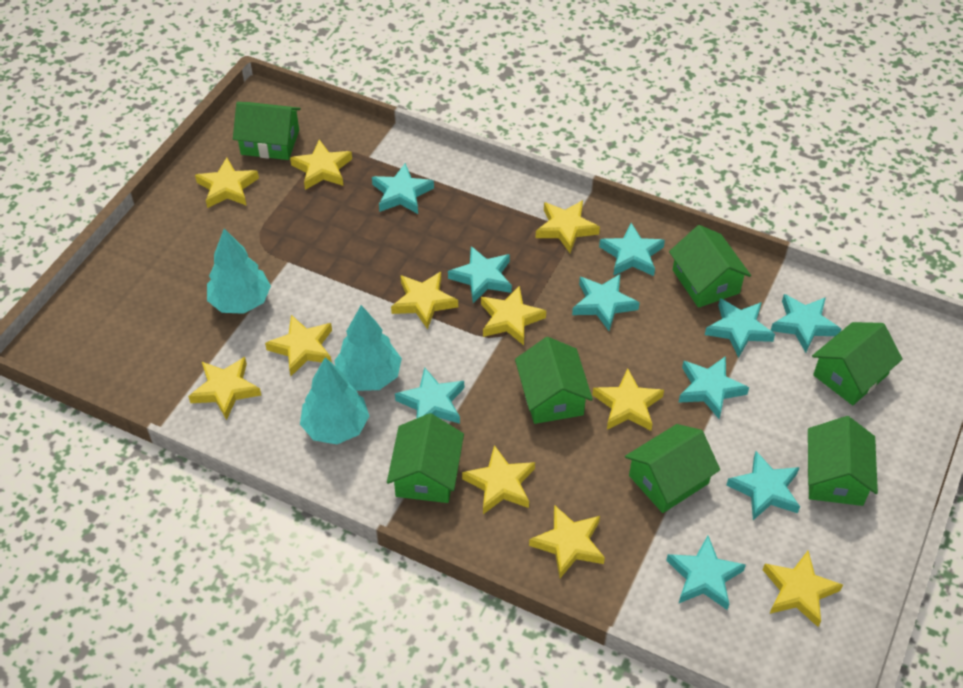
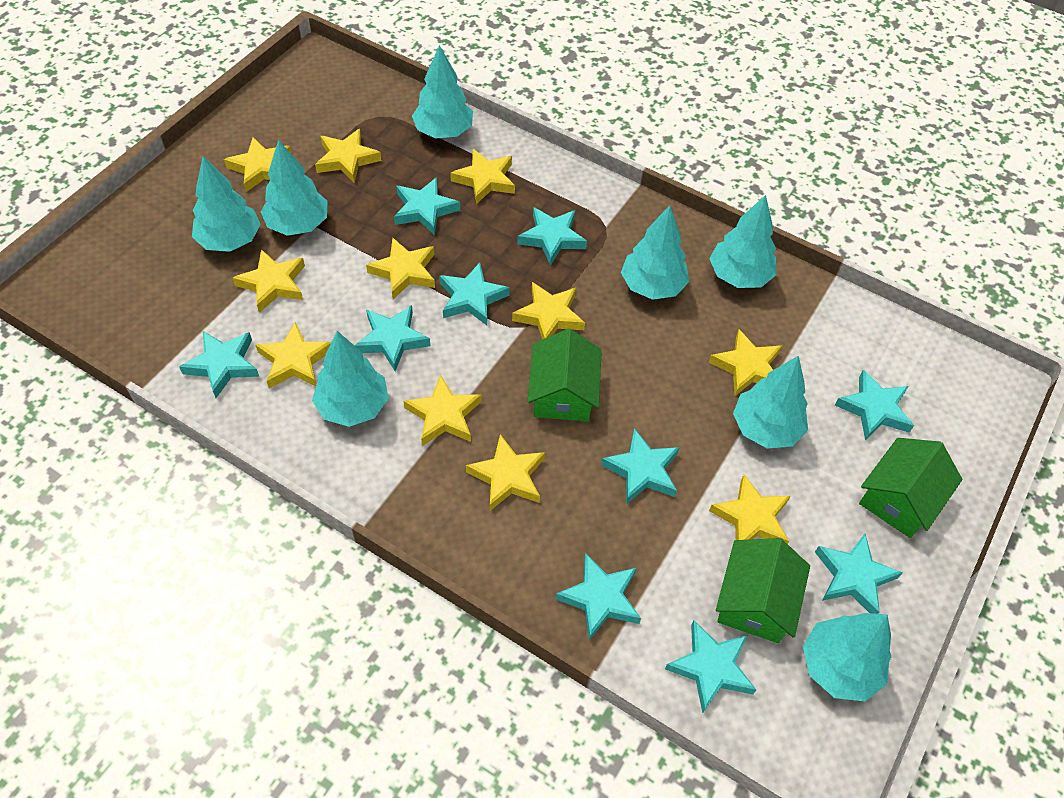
green house: [233,102,301,160] [387,413,464,503] [515,337,593,424] [625,424,720,513] [669,225,751,308] [807,416,878,506] [812,322,903,405] = 7 -> [528,329,602,421] [716,538,810,643] [859,438,962,538] = 3
turquoise tree: [207,228,271,314] [300,357,369,444] [334,305,402,391] = 3 -> [192,156,261,252] [261,140,328,236] [312,331,389,427] [412,45,473,139] [621,205,689,300] [709,195,776,288] [733,356,808,449] [803,613,891,701] = 8

